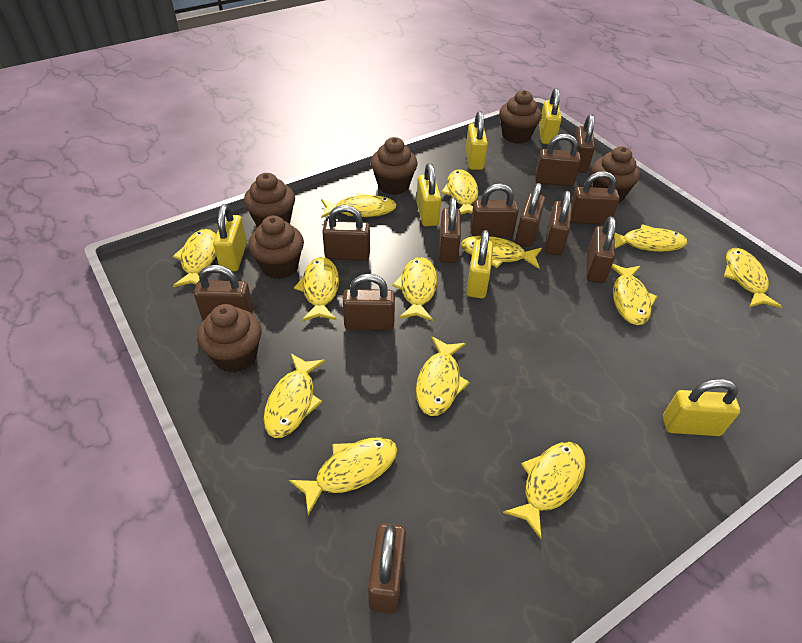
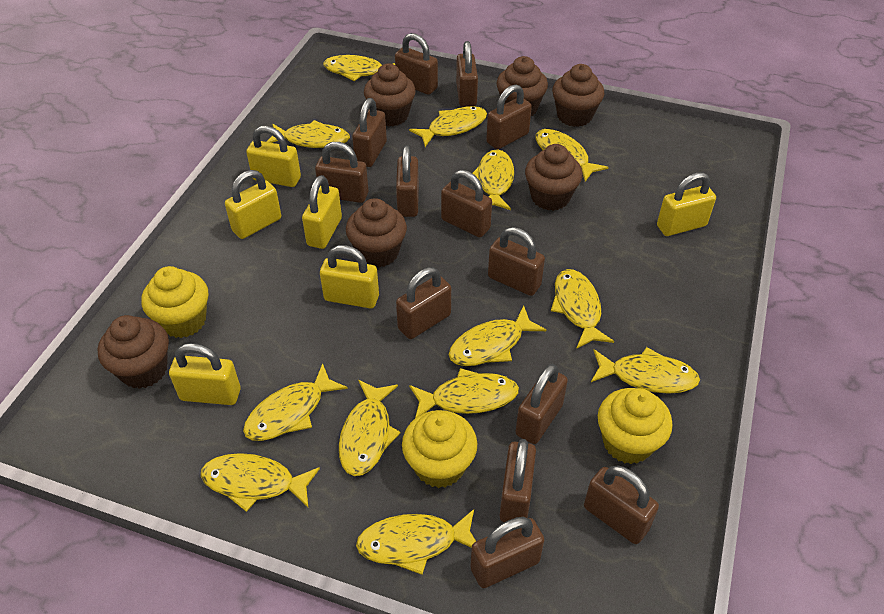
brown padlock: [194,265,253,320] [322,205,370,261] [343,274,395,330] [368,523,406,614] [439,197,461,263] [470,184,519,237] [515,183,545,247] [535,134,581,187] [545,191,572,255] [571,171,620,225] [575,114,595,173] [587,216,616,283] = 12 -> [315,142,368,203] [352,98,387,167] [395,33,438,95] [396,145,419,217] [396,267,451,339] [441,170,492,238] [456,41,478,107] [470,517,544,588] [486,84,532,149] [488,227,545,296] [499,439,536,522] [516,364,568,444] [584,465,659,544] = 13
yellow cupcake: none = 0 -> [141,266,208,338] [402,410,477,488] [598,388,673,464] = 3

